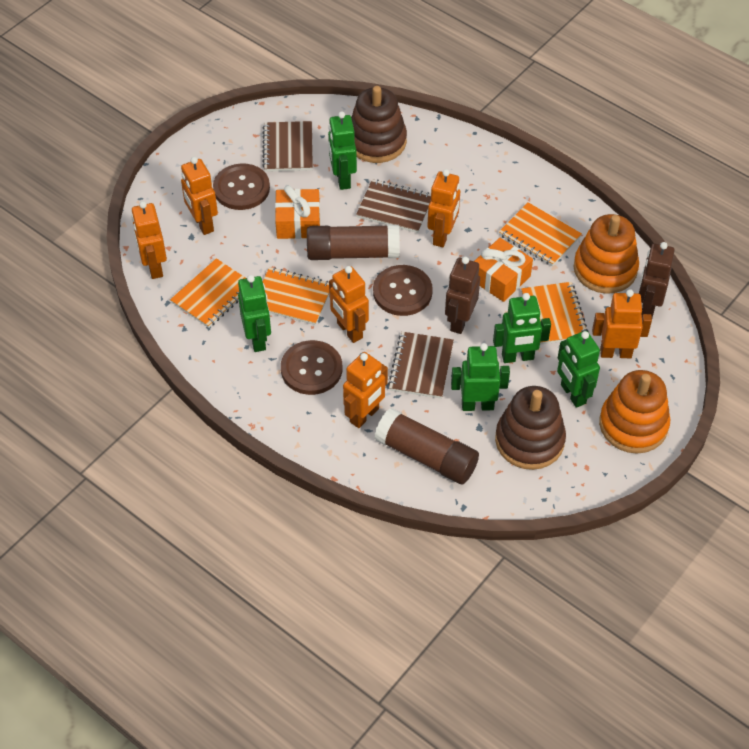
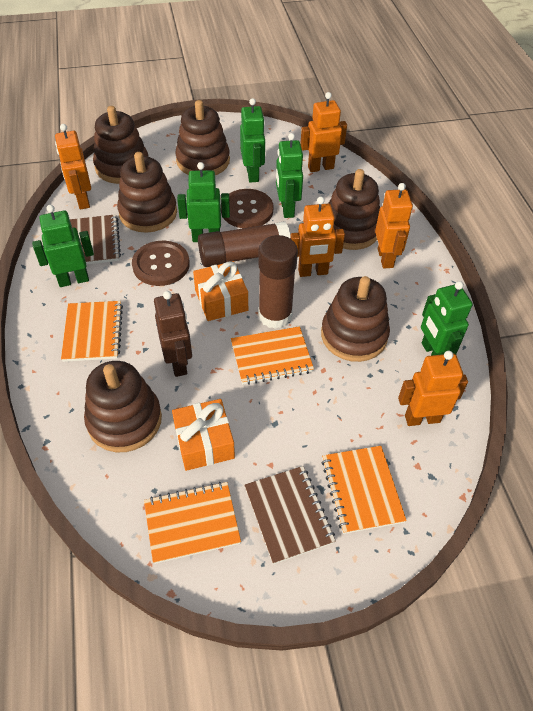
brown button: [213,163,270,210] [281,340,342,395] [373,265,433,316] = 3 -> [132,241,190,286] [221,189,273,228] = 2
brown notebook: [262,121,313,172] [356,179,431,233] [388,332,454,399] = 3 -> [70,214,121,265] [244,466,336,564] = 2
brown robot: [445,257,480,334] [639,242,675,318] = 2 -> [154,291,192,377] = 1
brown stacking toy: [351,86,407,163] [495,386,566,470] = 2 -> [84,361,162,452] [93,106,148,184] [117,152,177,233] [175,100,230,175] [321,276,390,362] [328,169,380,250] = 6
orange robot: [131,201,167,279] [181,157,218,235] [329,266,369,343] [343,352,388,428] [427,169,460,247] [592,289,652,358] = 6 -> [55,124,91,210] [290,197,345,277] [300,92,347,172] [375,183,413,268] [398,351,468,426] = 5
orange stacking toy: [573,214,639,294] [599,370,671,454] = 2 -> none = 0

